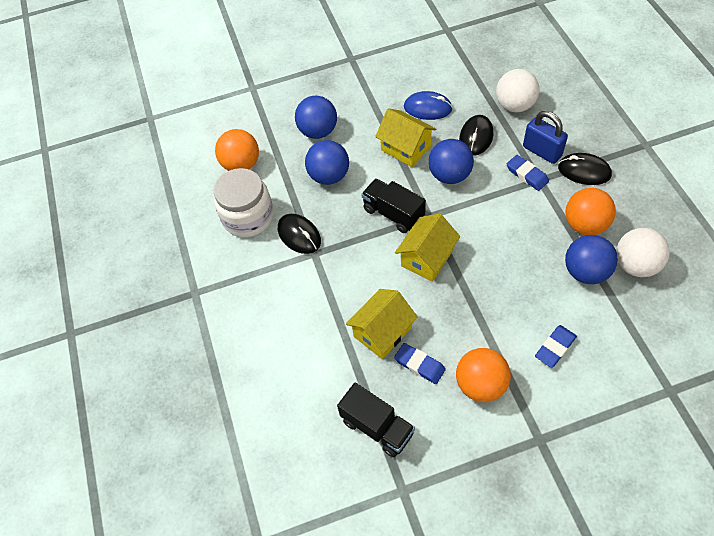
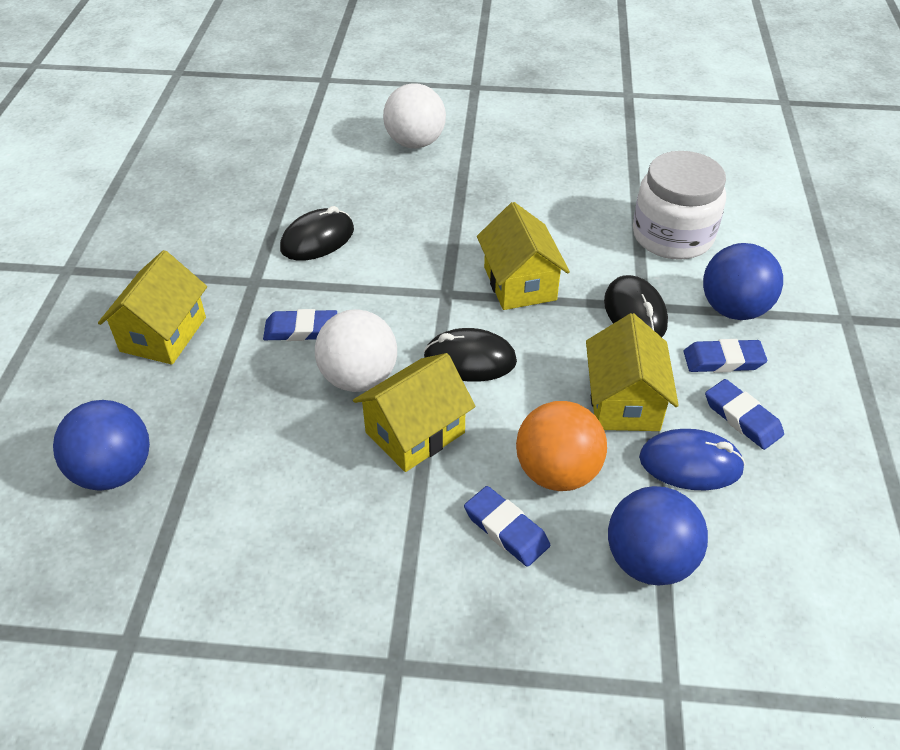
black truck: [337,383,415,457] [361,178,426,233] = 2 -> none = 0
blue ball: [295,96,337,139] [305,140,349,185] [429,139,474,184] [565,235,618,284] = 4 -> [53,400,150,491] [608,486,708,586] [703,243,783,320] = 3
blue eraser: [394,343,446,384] [507,155,549,191] [535,325,577,368] = 3 -> [263,309,337,341] [464,486,550,567] [684,339,767,373] [705,379,784,450] = 4
blue padlock: [523,111,568,164] = 1 -> none = 0
orange ball: [215,129,259,171] [456,348,511,402] [565,188,616,235] = 3 -> [516,401,607,491] = 1
yellow house: [346,289,418,359] [375,109,436,167] [395,213,460,282] = 3 -> [98,250,207,365] [353,353,475,472] [477,202,570,310] [586,313,679,431] = 4

